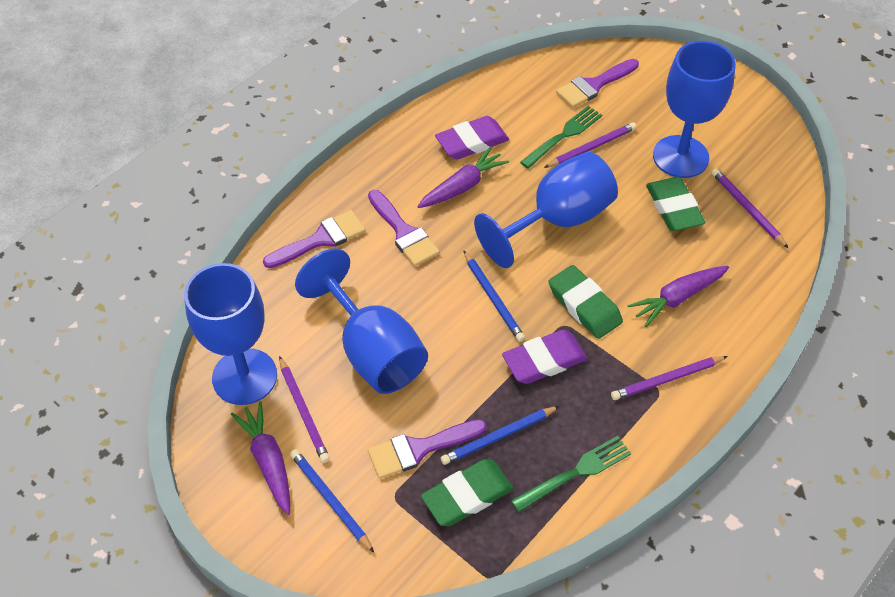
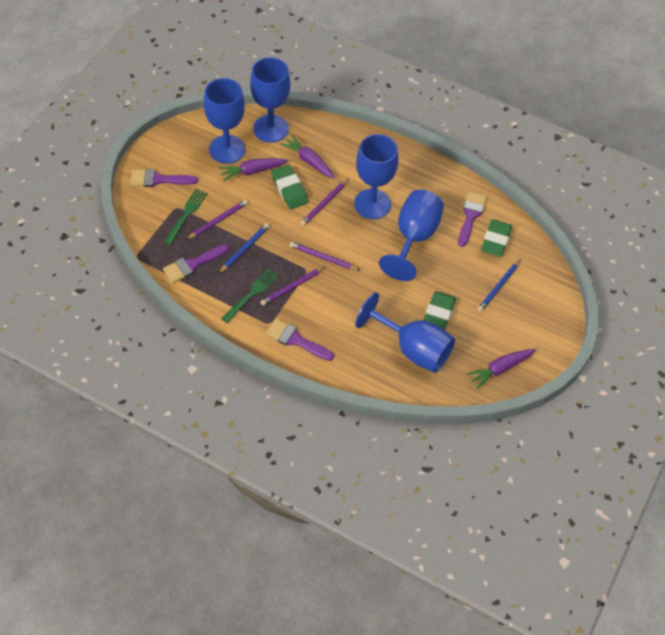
blue goblet: [184,263,277,405] [295,248,428,394] [474,152,618,268] [653,41,736,178] = 4 -> [204,78,245,164] [250,57,290,143] [354,134,398,219] [355,292,455,373] [379,190,444,281] = 5
blue pencil: [290,449,374,553] [441,406,560,465] [463,250,525,342] = 3 -> [219,223,269,274] [478,259,521,312] = 2
purple eraser: [435,116,509,159] [502,330,588,384] = 2 -> none = 0

